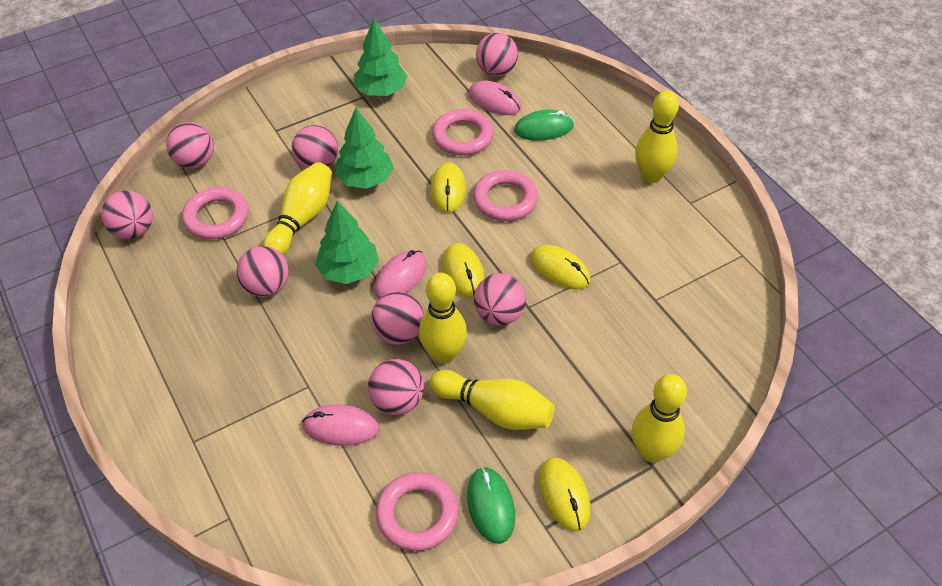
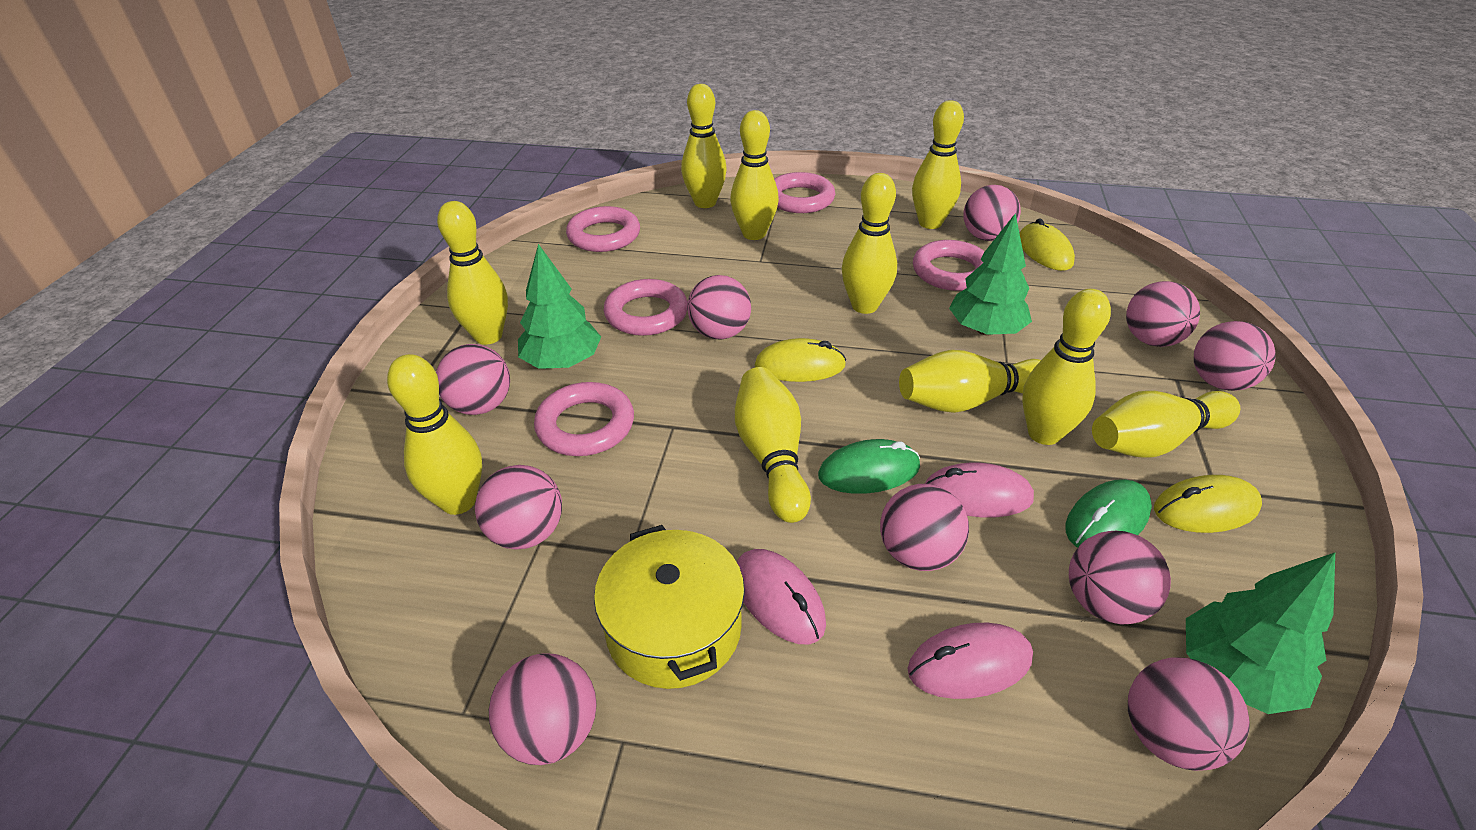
pink ball: [101,190,153,239] [166,122,214,169] [236,246,289,297] [292,125,338,169] [368,359,424,415] [371,292,424,345] [474,273,526,326] [476,33,518,76] = 8 -> [436,344,510,415] [475,465,562,549] [489,653,597,765] [687,275,751,340] [880,484,969,571] [963,185,1021,241] [1069,531,1171,625] [1126,281,1200,347] [1128,657,1250,771] [1194,321,1276,391] = 10
pink ring: [182,187,249,240] [376,472,459,551] [432,109,494,156] [473,170,538,221] = 4 -> [534,382,634,456] [566,206,640,252] [604,279,688,336] [774,172,835,213] [913,240,985,291] = 5
yellow bowling pin: [263,162,332,255] [419,273,467,364] [430,370,555,430] [632,374,687,463] [635,90,679,183] = 5 -> [387,354,482,515] [437,201,508,345] [681,84,727,208] [730,110,779,240] [735,367,811,523] [842,173,897,314] [899,350,1041,413] [912,100,964,229] [1022,289,1111,445] [1092,391,1240,457] = 10
yellow mouse: [431,162,466,213] [443,243,485,298] [530,245,590,289] [539,457,590,532] = 4 -> [754,338,846,382] [1020,218,1075,271] [1154,475,1262,533] = 3
yellow pot: none = 0 -> [594,525,745,689] = 1

